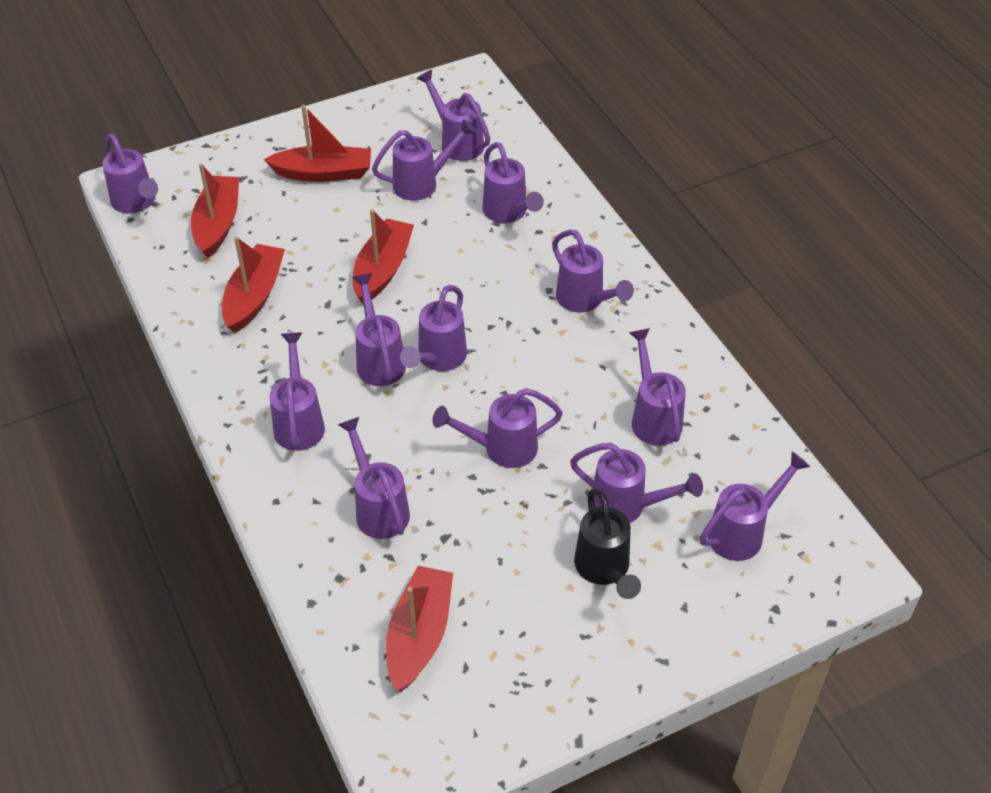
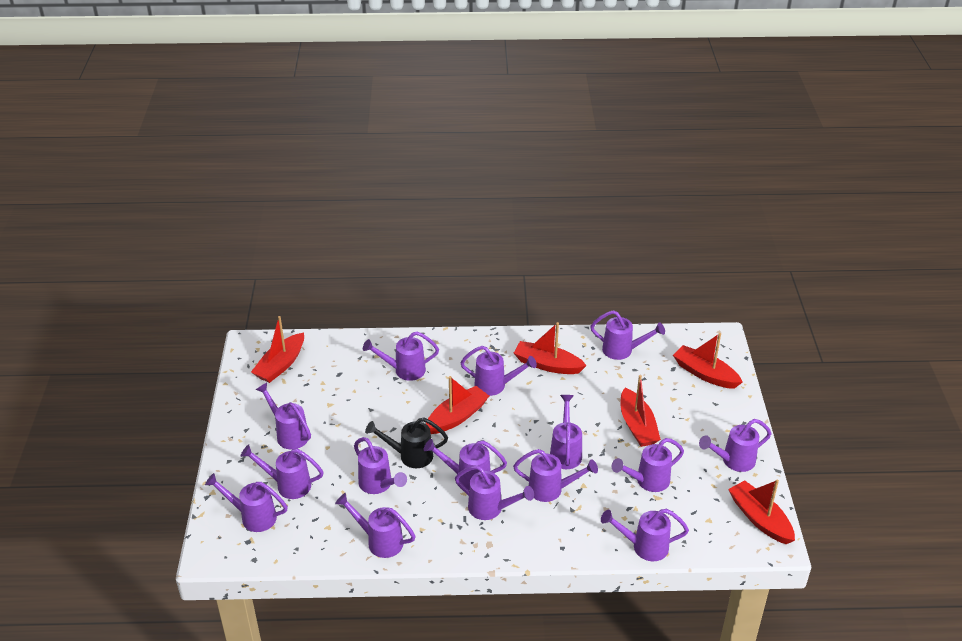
purple watering can: [102,134,158,213] [269,333,325,451] [338,417,410,539] [352,273,406,386] [372,119,476,201] [400,285,467,371] [417,70,490,161] [432,388,563,468] [482,142,544,223] [552,230,634,312] [570,443,703,523] [629,328,686,446] [700,452,810,561] = 13 -> [205,473,288,532] [240,444,324,499] [256,383,311,449] [335,493,416,558] [354,437,407,494] [363,331,439,381] [424,439,507,490] [455,465,534,520] [460,346,537,396] [513,449,598,502] [550,395,582,469] [590,310,665,360] [601,509,689,561] [612,438,684,492] [699,419,771,472] = 15
red boat: [191,164,239,258] [222,237,285,333] [264,105,371,182] [353,209,414,303] [386,566,453,692] = 5 -> [251,316,304,383] [426,376,489,434] [514,322,587,374] [621,375,661,447] [673,333,743,389] [728,480,795,544] = 6

